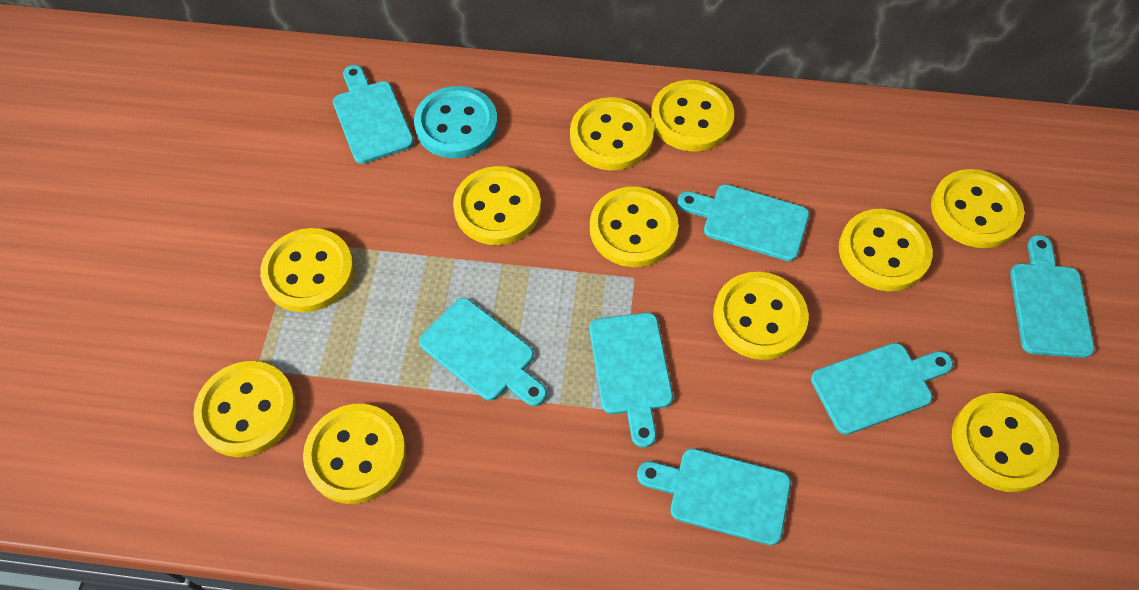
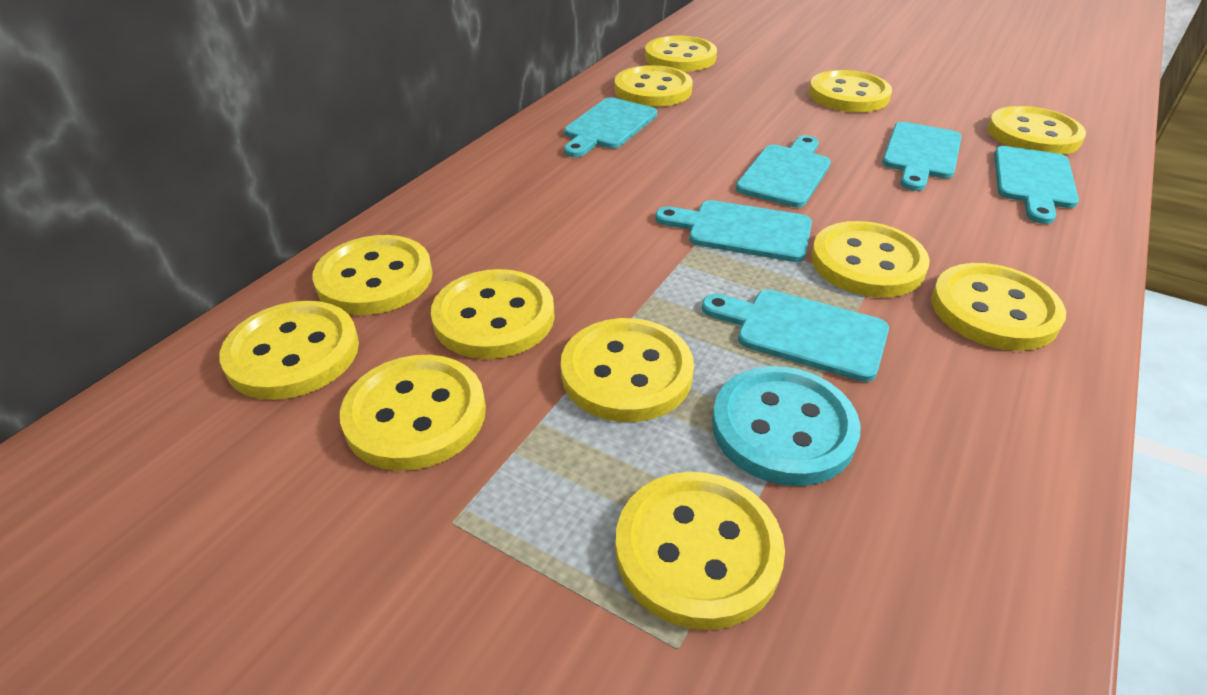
turquoise cutting board: [333,65,414,164] [419,298,547,406] [589,313,673,448] [637,449,791,545] [677,184,809,261] [811,343,953,435] [1010,235,1094,358] = 7 -> [564,97,657,157] [655,200,812,262] [702,289,889,382] [736,135,831,208] [882,122,962,191] [994,146,1079,224] = 6
yellow button: [193,361,297,457] [260,228,354,312] [303,404,406,504] [453,166,541,245] [570,97,654,171] [590,187,679,267] [651,80,734,152] [713,272,809,360] [839,209,932,291] [931,169,1025,248] [952,393,1059,492] = 11 -> [219,301,359,400] [312,235,433,315] [340,355,486,471] [431,269,555,359] [561,318,694,422] [614,65,693,107] [615,472,785,630] [645,36,717,72] [809,70,892,112] [811,221,930,298] [931,263,1066,351] [987,106,1086,155] = 12

